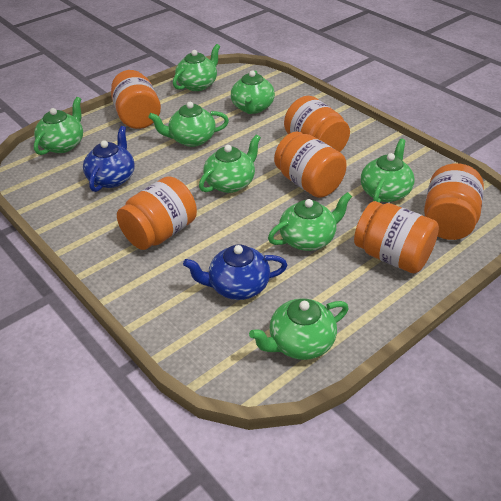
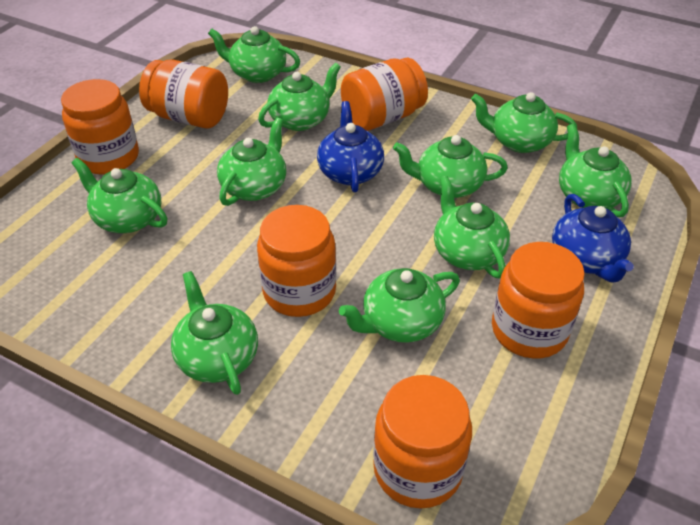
green teapot: [34,97,83,155] [148,102,229,147] [173,44,220,91] [199,134,261,193] [231,70,275,114] [249,298,349,360] [268,192,352,251] [361,139,415,203] = 8 -> [71,158,167,233] [171,271,258,395] [208,26,300,83] [217,118,286,206] [258,63,341,131] [339,268,460,343] [393,135,508,198] [434,176,510,278] [471,92,577,153] [559,124,632,217] = 10

